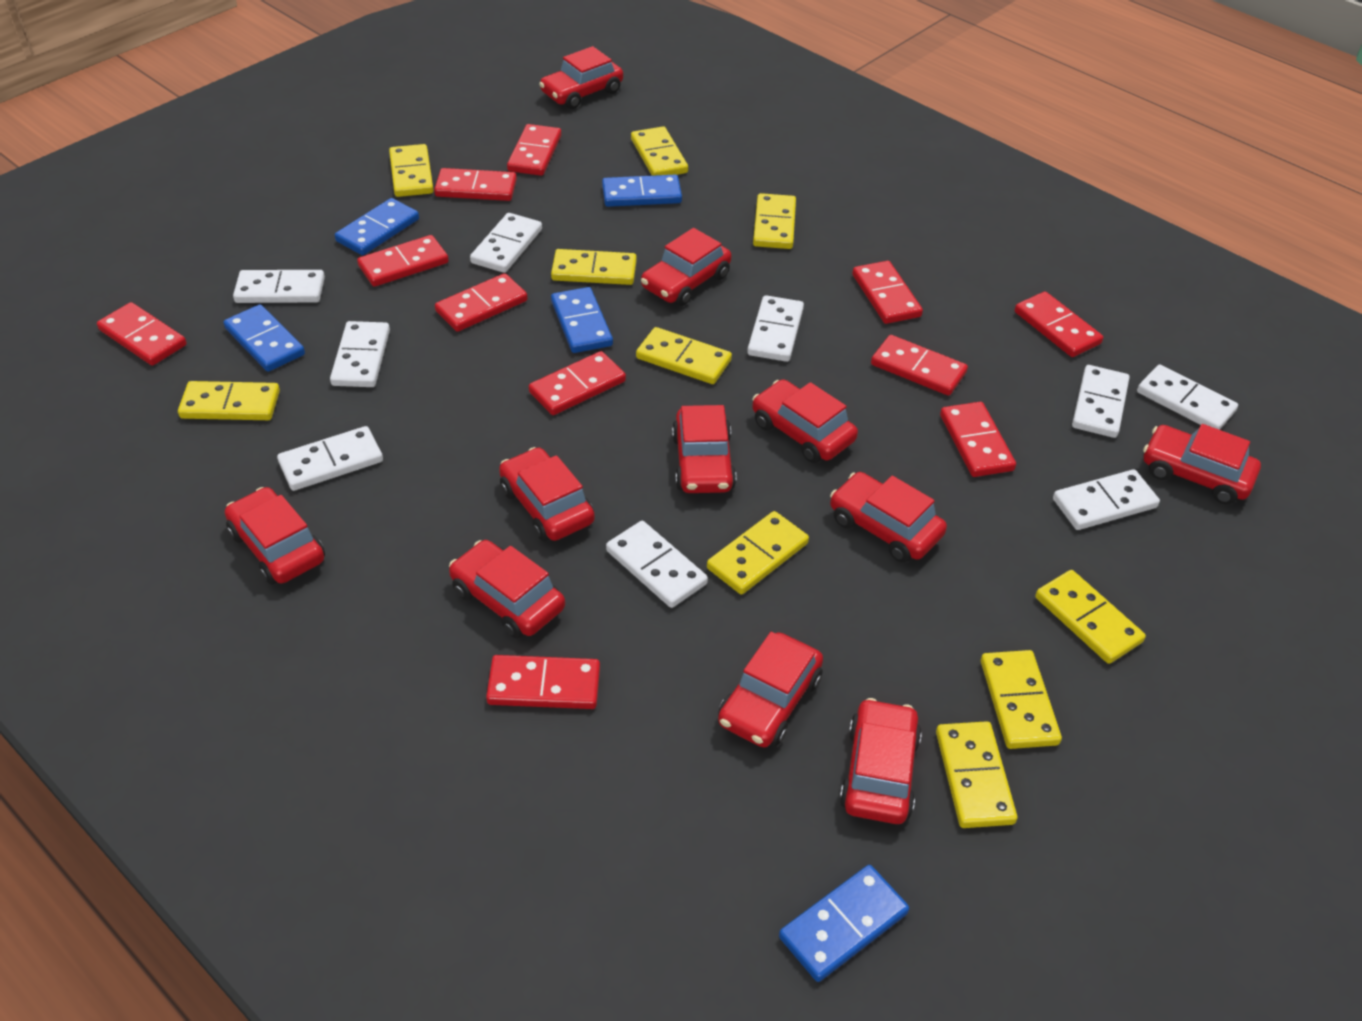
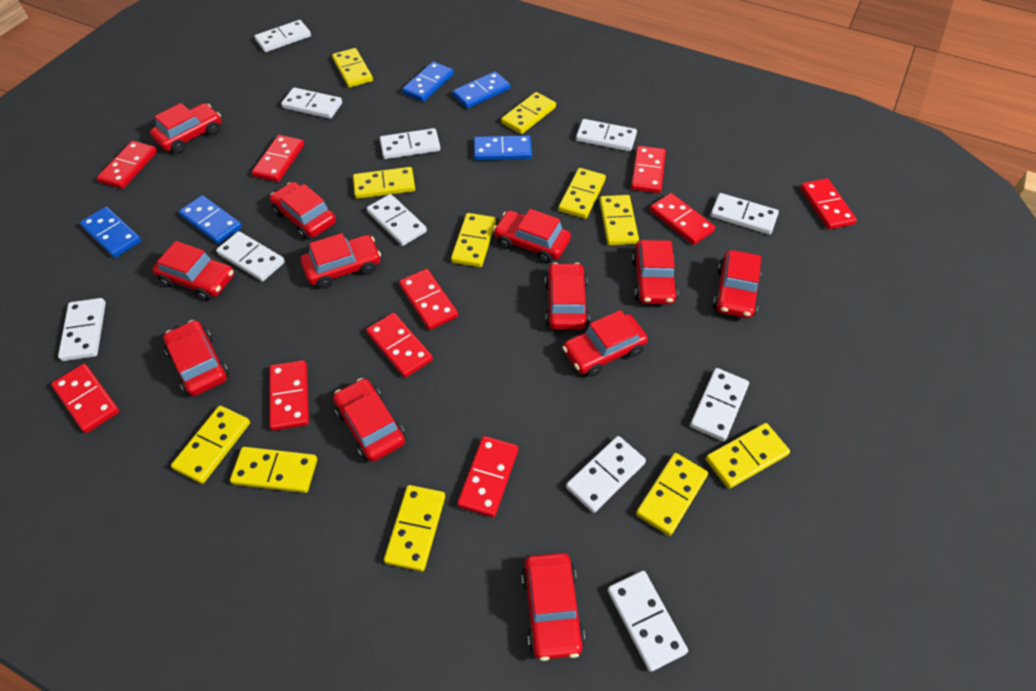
red car: [225,487,325,585] [449,540,565,639] [499,447,595,541] [539,46,623,109] [641,228,732,306] [672,405,736,493] [718,632,823,748] [752,379,858,463] [830,472,947,563] [839,698,922,824] [1143,424,1261,504] = 11 -> [150,103,222,153] [153,241,234,301] [163,320,229,396] [270,182,336,239] [301,233,381,289] [333,378,406,462] [493,209,571,264] [521,553,585,661] [545,262,589,330] [562,310,648,377] [632,240,678,304] [713,250,762,318] = 12
red domino: [97,302,187,366] [357,235,449,287] [434,168,517,201] [435,273,528,332] [486,655,600,709] [507,124,561,176] [529,351,626,415] [852,261,923,324] [871,335,968,396] [940,402,1016,477] [1015,291,1103,357] = 11 -> [51,364,120,433] [97,141,157,189] [252,135,304,182] [270,360,309,431] [366,313,433,378] [399,269,458,330] [457,436,518,518] [631,146,666,193] [650,193,715,245] [800,178,857,230] = 10
white domino: [233,270,325,303] [277,426,383,491] [330,321,390,387] [470,213,542,273] [606,521,708,608] [747,295,804,362] [1053,469,1160,530] [1072,365,1130,438] [1137,364,1238,430] = 9 -> [58,298,106,361] [216,231,285,281] [255,20,311,52] [281,87,342,119] [367,194,427,246] [380,128,440,159] [566,436,646,513] [576,119,637,151] [608,571,688,672] [690,368,749,441] [711,193,779,235] = 11
yellow domino: [178,381,280,420] [389,144,434,197] [551,249,637,285] [631,127,688,176] [636,327,732,384] [707,511,809,594] [753,193,796,249] [936,721,1017,828] [981,650,1062,749] [1035,570,1146,664] = 10 -> [171,406,250,484] [230,447,317,493] [332,48,373,88] [353,167,415,199] [384,485,445,572] [451,213,496,267] [501,92,556,134] [558,168,606,219] [600,195,639,245] [636,453,708,536] [706,423,790,489] = 11

